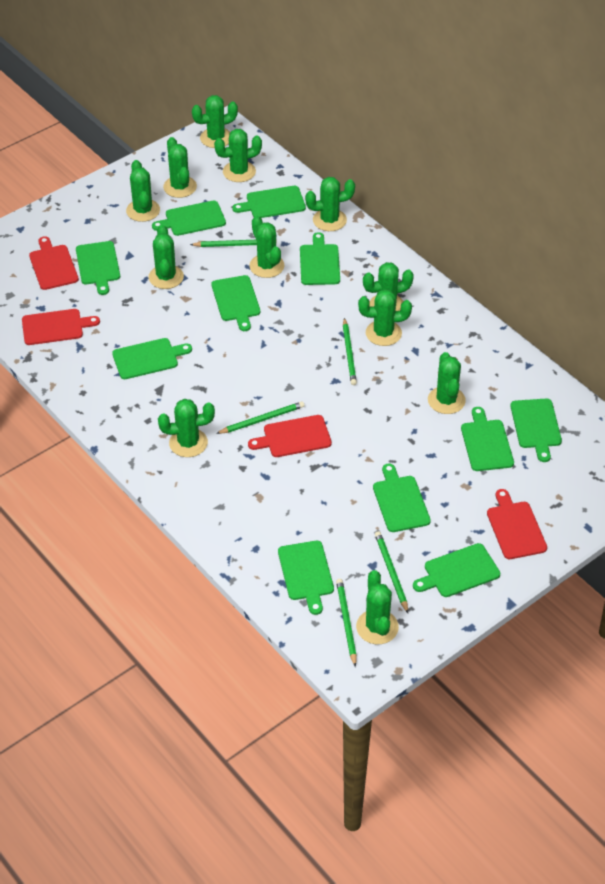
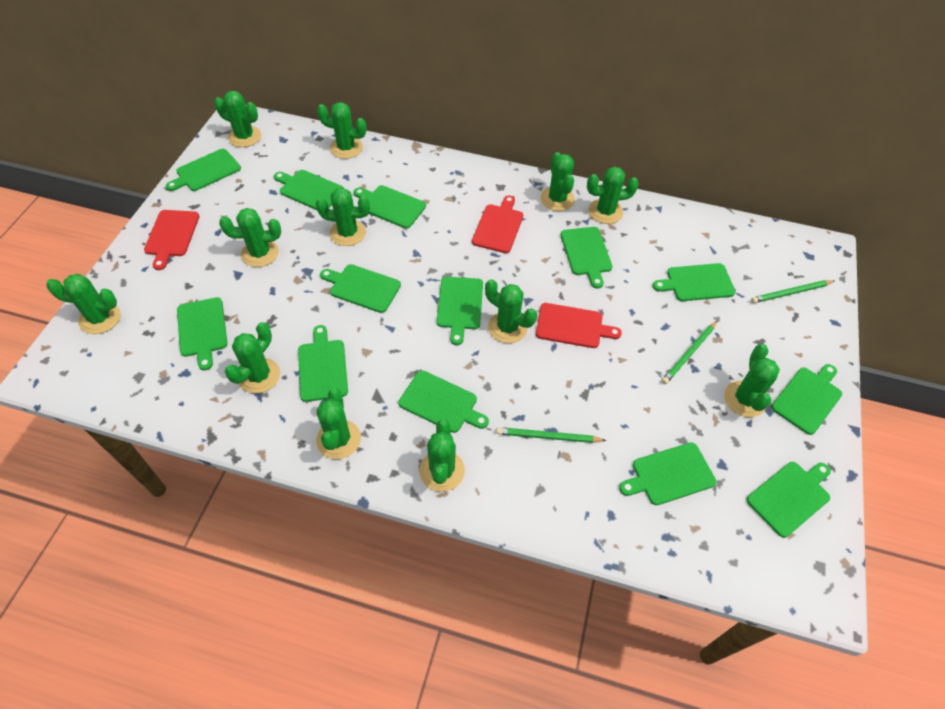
green cutting board: [76,241,120,295] [112,338,192,379] [152,201,226,236] [211,275,260,331] [232,186,306,218] [278,541,334,615] [300,232,340,285] [373,464,431,532] [413,543,500,597] [461,407,514,471] [510,399,562,462] = 11 -> [166,149,241,191] [177,297,227,370] [274,170,344,210] [298,325,348,402] [320,264,401,313] [354,185,426,228] [398,370,489,433] [437,277,483,345] [561,227,613,288] [619,442,716,505] [653,263,736,301] [746,462,831,538] [771,364,842,435] = 13
green pencil: [190,240,277,247] [216,401,304,434] [336,579,357,667] [343,318,357,385] [375,531,408,613] = 5 -> [496,427,607,443] [662,321,717,384] [751,280,834,303] = 3
red cutting board: [22,309,100,345] [29,236,79,290] [248,415,332,457] [487,489,547,559] = 4 -> [144,210,199,270] [472,195,523,253] [536,303,622,348] = 3

